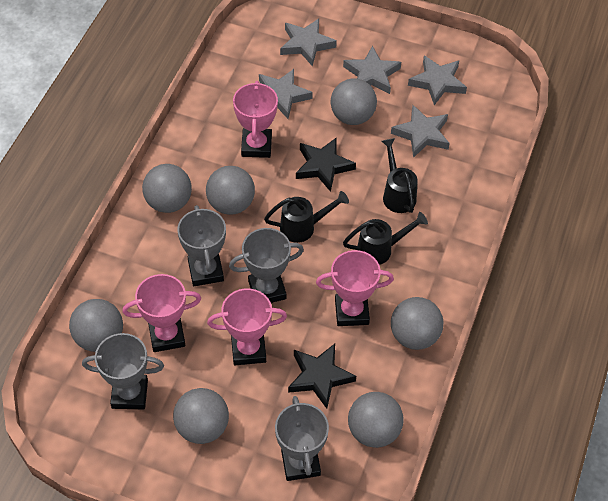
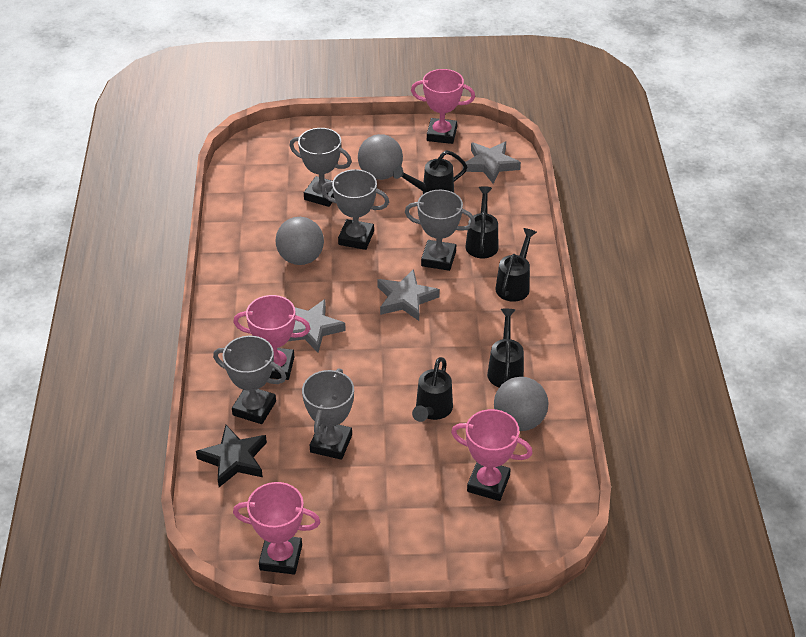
black star: [288,344,356,409] [296,137,356,192] = 2 -> [196,425,267,487] = 1
black watering can: [264,191,349,243] [343,212,428,265] [382,138,418,213] = 3 -> [393,150,468,194] [412,357,453,422] [465,186,499,258] [487,309,524,387] [496,228,537,302] = 5
grey ball: [69,299,123,352] [142,164,192,213] [173,388,229,444] [206,166,255,215] [331,78,377,125] [348,392,404,448] [391,297,443,350] = 7 -> [275,217,324,265] [358,134,403,180] [494,377,548,431] = 3
grey star: [259,69,313,119] [280,19,337,66] [343,46,401,94] [391,105,450,158] [408,56,467,105] = 5 -> [288,299,346,353] [377,269,440,321] [463,141,521,184] = 3
grey trophy: [82,333,164,409] [177,205,226,286] [229,228,304,303] [275,396,329,481] = 4 -> [213,336,286,424] [289,128,352,207] [302,368,354,460] [321,169,389,250] [405,190,475,271] = 5

